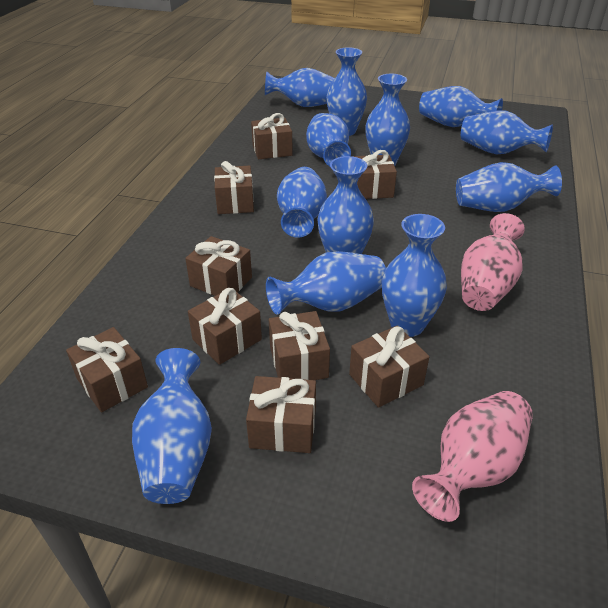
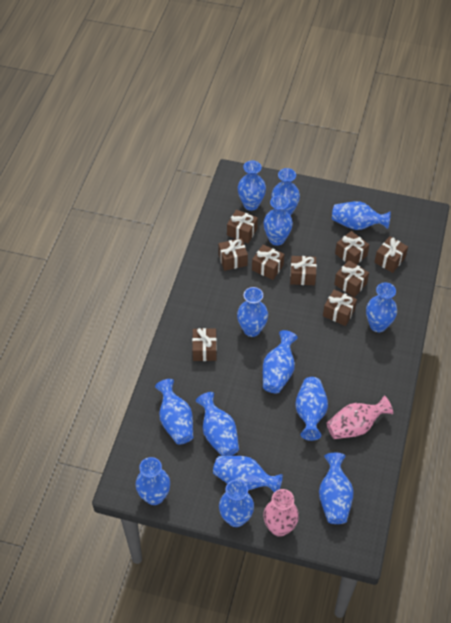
blue vase: [132,348,212,504] [265,68,335,107] [266,251,386,315] [277,167,327,238] [306,113,351,166] [317,156,374,254] [326,47,367,136] [365,74,410,166] [382,214,447,337] [419,86,503,127] [456,162,562,212] [461,111,553,154] = 12 -> [136,457,170,505] [155,379,193,444] [196,392,239,456] [213,456,283,492] [219,480,254,527] [237,287,268,337] [238,160,266,211] [263,330,298,393] [264,195,293,246] [271,168,300,216] [295,377,328,441] [319,453,354,524] [332,201,391,230] [366,283,397,332] = 14

